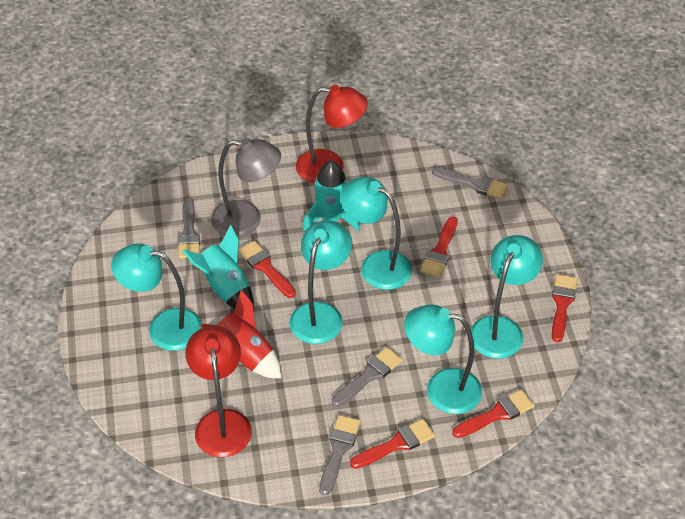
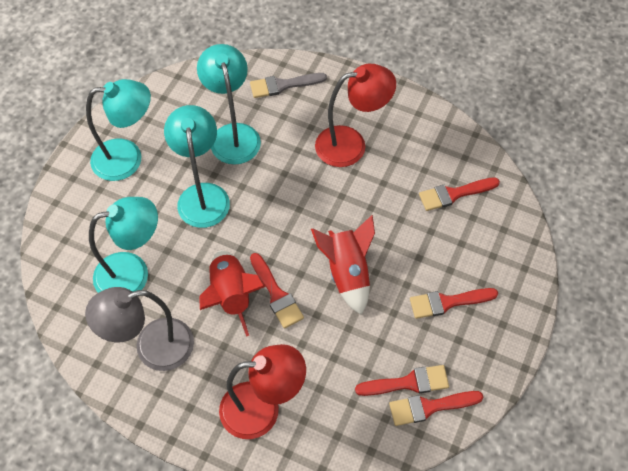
grey brush: [178,198,200,259] [319,415,361,495] [332,347,403,407] [432,167,508,199] = 4 -> [250,73,327,98] = 1
red rocket: [200,290,281,378] = 1 -> [199,250,265,337] [311,215,375,315] = 2
turquoise lamp: [111,243,202,351] [290,220,352,344] [340,177,412,290] [404,304,482,414] [471,235,543,359] = 5 -> [86,79,151,181] [89,197,158,293] [164,105,230,228] [197,44,261,165] = 4
turquoise rocket: [182,225,254,309] [302,160,360,231] = 2 -> none = 0

